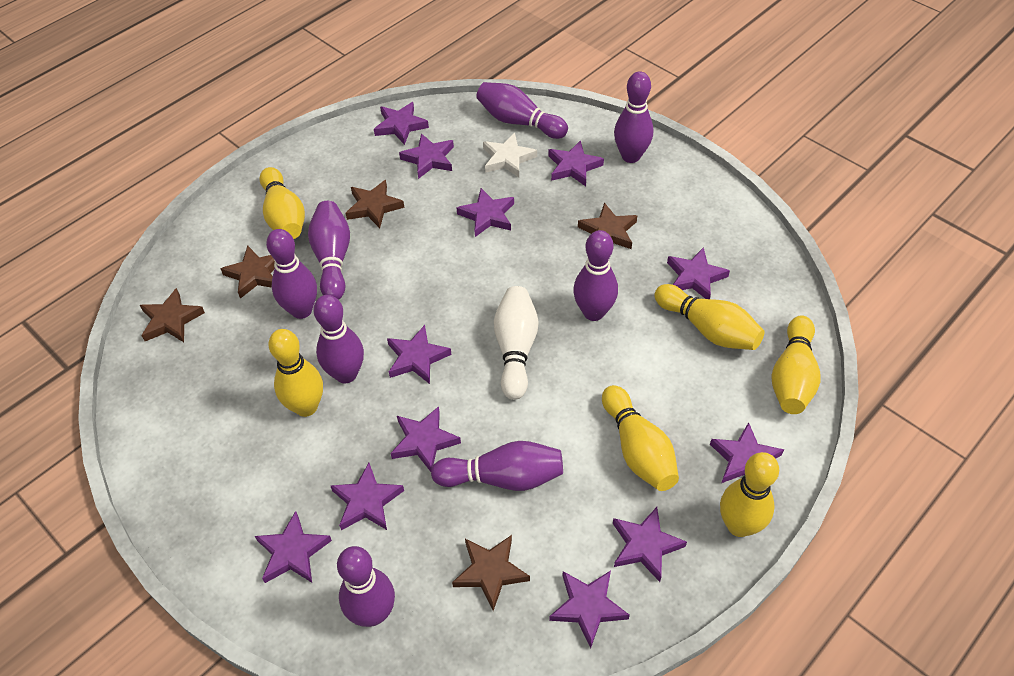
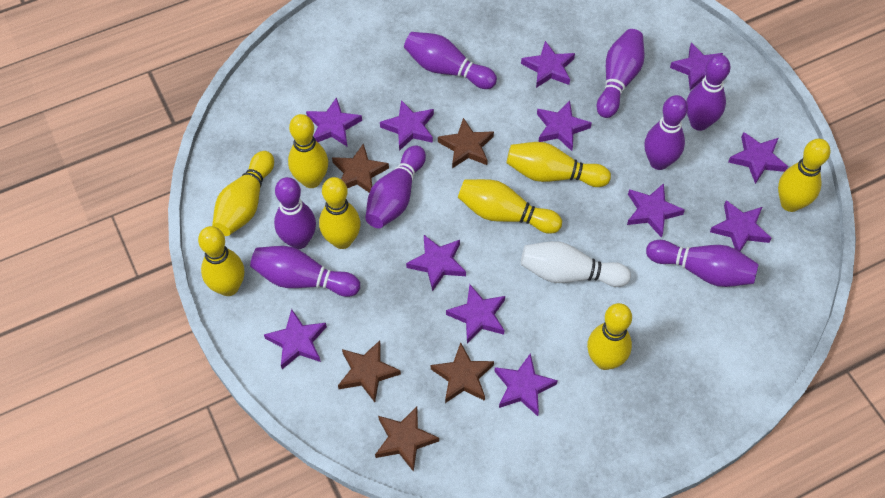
white star: [483,133,537,178] = 1 -> none = 0
yellow bowling pin: [260,167,305,239] [269,329,323,417] [602,385,679,491] [654,284,765,350] [720,452,779,537] [771,315,821,414] = 6 -> [198,226,244,296] [212,151,274,236] [288,114,328,188] [319,177,361,249] [458,179,562,234] [506,142,611,187] [587,303,632,370] [778,139,830,212] = 8

